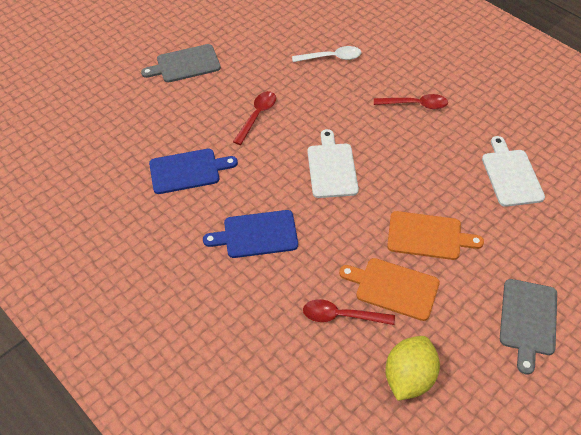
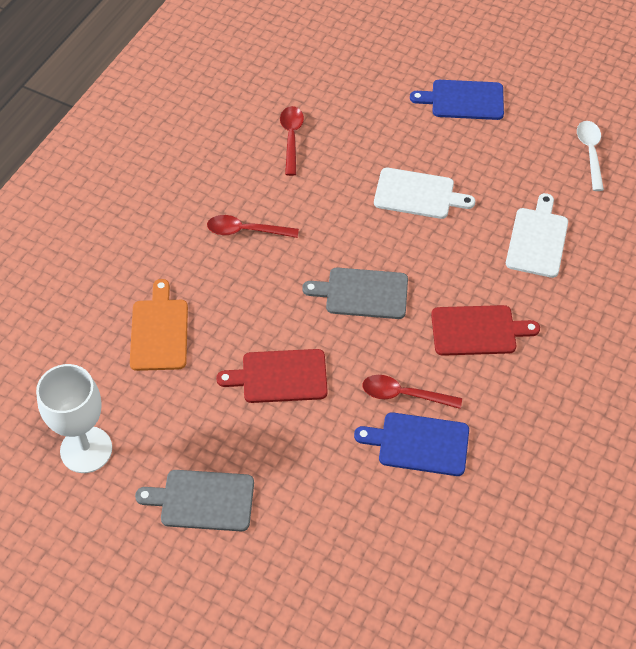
orange cutting board: [339,258,440,321] [387,211,484,260] = 2 -> [130,279,188,371] = 1
red cutting board: none = 0 -> [216,349,328,403] [431,305,540,356] = 2
white goblet: none = 0 -> [36,364,112,473] = 1
yellow lemon: [385,336,440,401] = 1 -> none = 0

